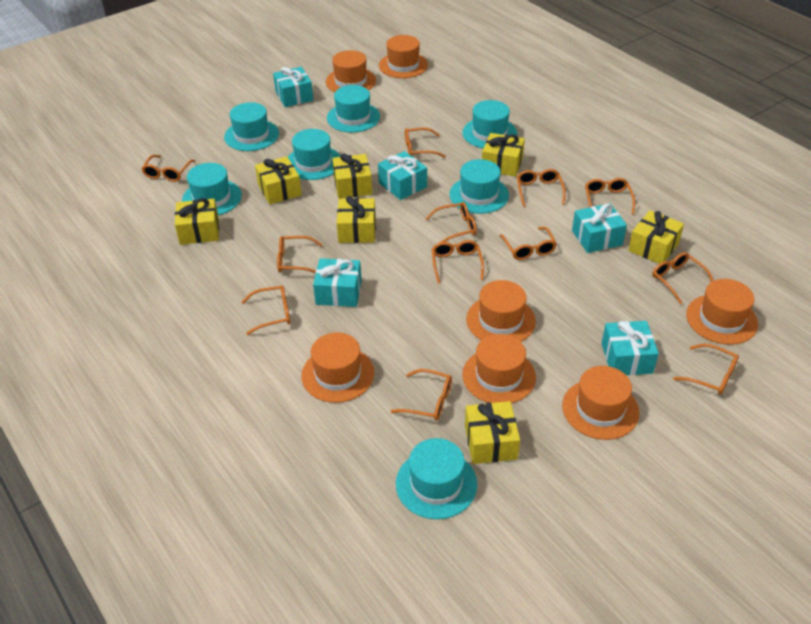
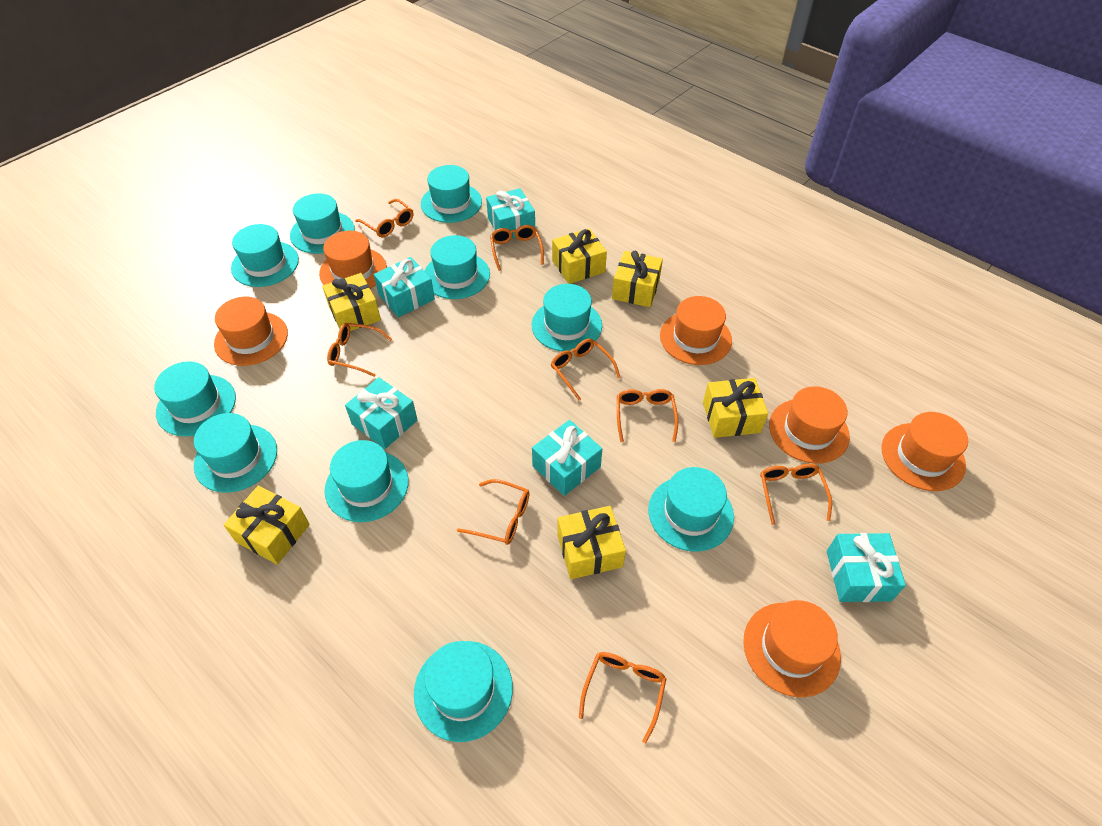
orange glasses: [141,155,195,182] [242,285,290,335] [277,236,323,273] [391,369,452,421] [405,128,446,158] [425,202,477,243] [432,240,484,284] [500,227,557,260] [517,169,566,207] [585,178,635,214] [652,252,713,304] [673,344,739,395] = 12 -> [327,323,392,377] [355,199,413,237] [457,479,530,545] [490,225,544,271] [551,338,621,401] [579,652,666,744] [617,389,678,442] [760,464,832,525] = 8
orange hat: [301,332,374,403] [325,50,376,92] [379,35,428,78] [462,334,536,403] [466,280,536,342] [562,366,640,440] [686,279,758,345] = 7 -> [214,297,288,366] [319,230,387,289] [660,296,732,365] [743,600,841,697] [769,386,850,464] [881,412,968,491] = 6
turquoise hat: [182,163,242,215] [224,102,279,151] [288,129,340,180] [327,85,380,133] [396,438,477,519] [449,159,509,214] [462,100,517,149] = 7 -> [154,361,236,437] [194,413,277,493] [231,224,299,287] [290,193,355,254] [325,440,409,522] [414,641,513,742] [421,165,482,223] [424,235,490,299] [532,284,602,352] [648,467,734,552] = 10
yellow gift: [175,198,219,245] [255,156,302,204] [332,153,372,199] [337,196,376,243] [465,401,520,464] [482,133,525,177] [628,210,684,264] = 7 -> [224,486,310,565] [322,273,381,331] [552,228,607,284] [557,506,626,579] [612,251,663,307] [703,378,768,438] = 6

